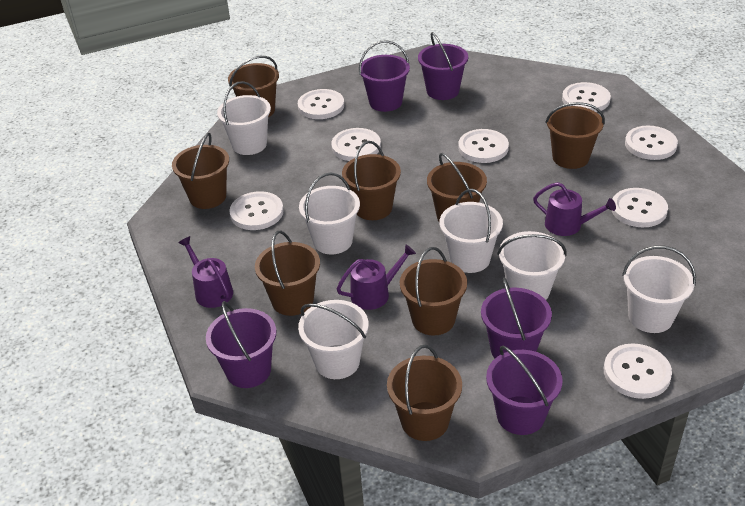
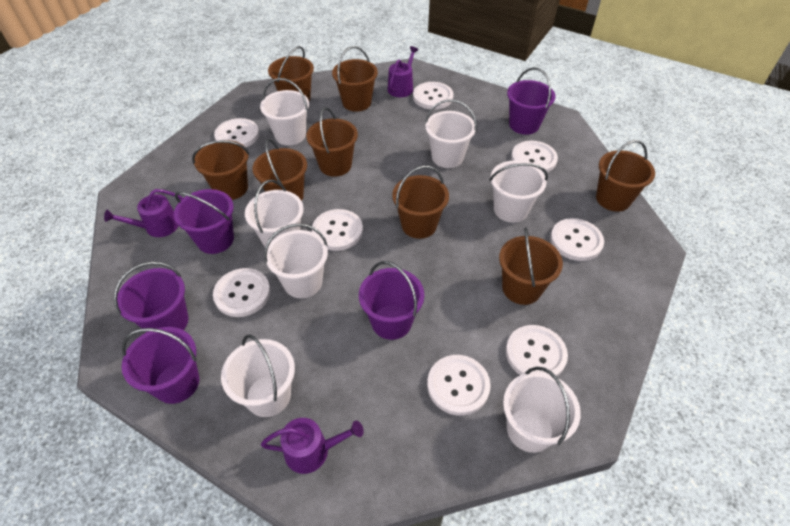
white bucket: [217,81,271,155] [298,300,369,379] [299,173,360,255] [440,189,503,273] [497,231,567,300] [622,246,696,333] = 6 -> [221,334,295,417] [245,180,304,247] [260,78,309,146] [264,223,328,298] [425,99,477,168] [489,161,548,223] [503,367,581,453] = 7

